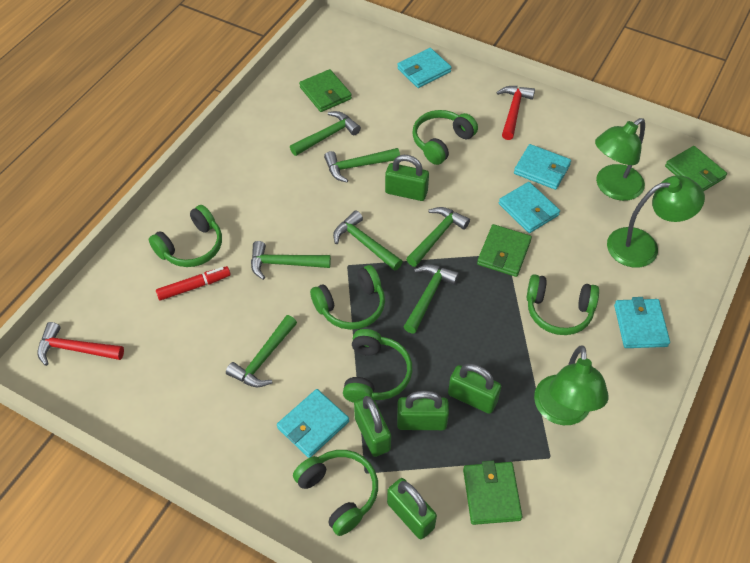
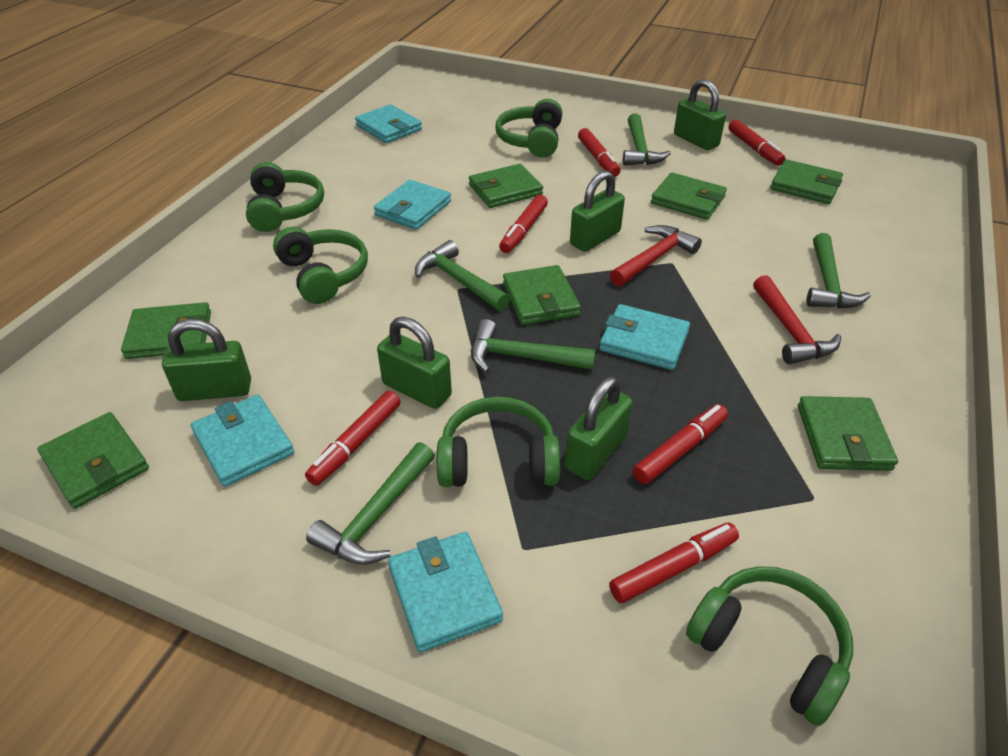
green hammer: [226,315,297,387] [251,241,331,280] [290,111,361,156] [324,148,400,183] [333,210,403,271] [404,264,459,333] [406,207,470,267] = 7 -> [306,442,435,565] [415,240,510,311] [471,319,595,373] [623,113,671,166] [807,233,871,309] = 5
green headphones: [149,205,222,267] [293,450,378,536] [310,265,385,330] [343,329,412,403] [412,110,478,165] [527,274,599,335] = 6 -> [246,162,324,232] [273,227,368,304] [437,397,560,487] [496,99,562,158] [686,566,853,726] = 5
green lamp: [534,346,609,425] [595,118,645,201] [607,175,705,268] = 3 -> none = 0
green wallet: [299,69,352,112] [463,460,522,525] [477,224,532,277] [665,146,727,191] = 4 -> [37,412,149,509] [121,302,211,359] [469,164,543,208] [503,265,581,325] [651,173,727,220] [770,159,843,204] [798,396,898,471] = 7
red marker: [156,266,231,300] = 1 -> [305,391,401,486] [499,195,548,253] [578,128,621,177] [609,523,739,603] [633,404,728,484] [728,120,785,166] = 6

